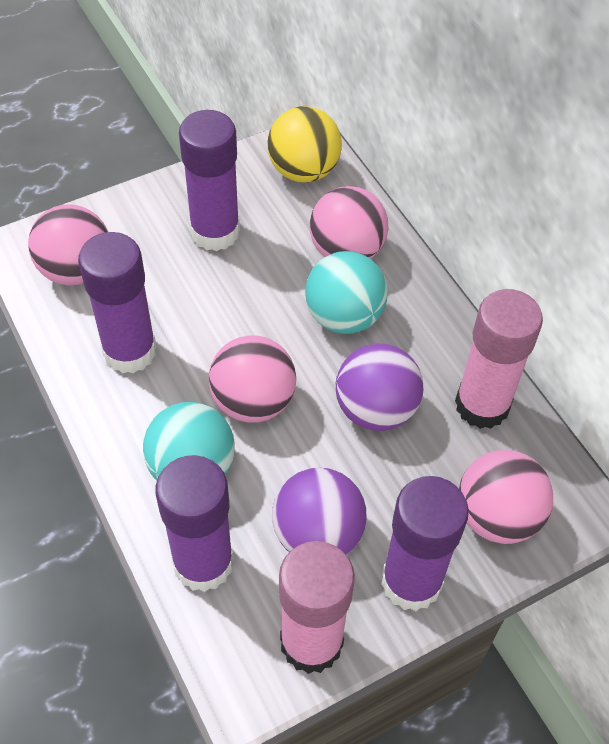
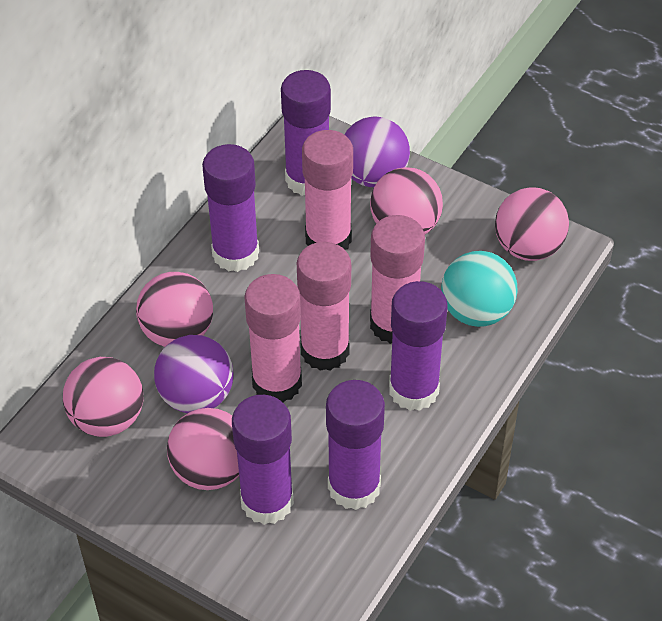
pink ball: [28,204,108,285] [209,335,296,423] [310,186,388,259] [459,450,553,544] = 4 -> [63,357,143,437] [136,272,213,347] [167,408,239,490] [370,167,443,235] [495,187,569,261] = 5
pink glue stick: [279,541,355,674] [455,289,543,429] = 2 -> [244,274,302,403] [297,242,351,371] [302,130,353,250] [370,215,425,344] = 4
purple glue stick: [78,232,157,374] [156,455,234,592] [179,110,240,251] [381,476,469,611] = 4 -> [202,144,259,272] [232,395,294,525] [281,70,331,196] [326,380,385,510] [389,281,448,411] = 5
turquoise ball: [143,402,235,481] [305,251,388,334] = 2 -> [441,251,518,327] = 1
yellow ball: [267,106,342,183] = 1 -> none = 0

